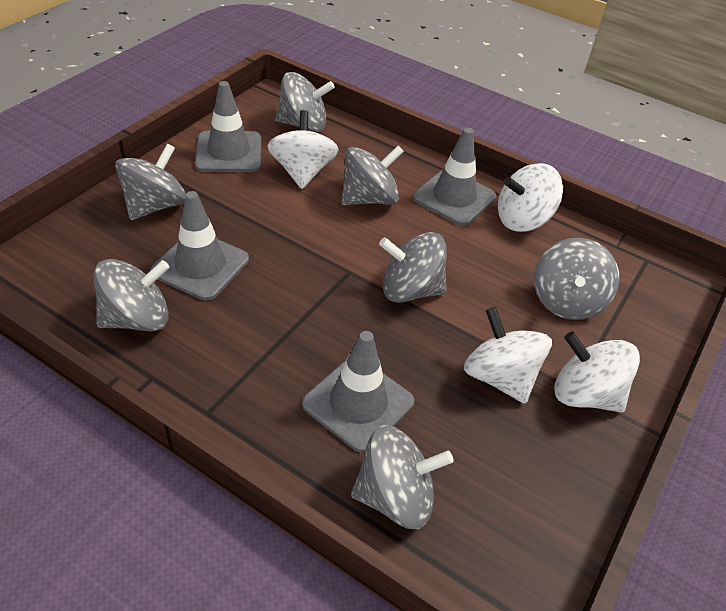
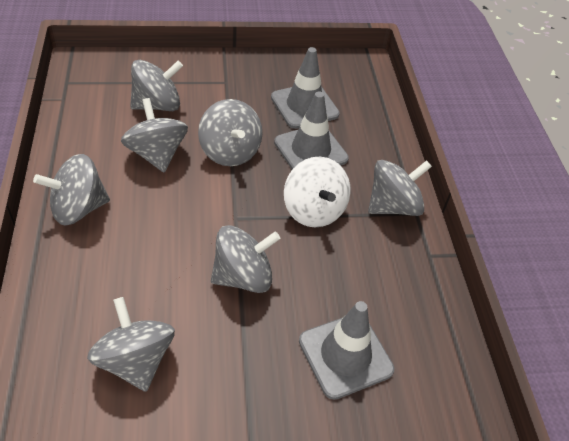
grey traffic cone: [151,191,249,301] [195,81,261,172] [302,331,414,453] [413,128,496,226] = 4 -> [271,47,340,129] [274,91,349,169] [299,301,394,400] = 3
white spinning top: [267,110,339,189] [464,307,552,404] [498,163,563,232] [554,331,640,413] = 4 -> [284,157,351,227] = 1

